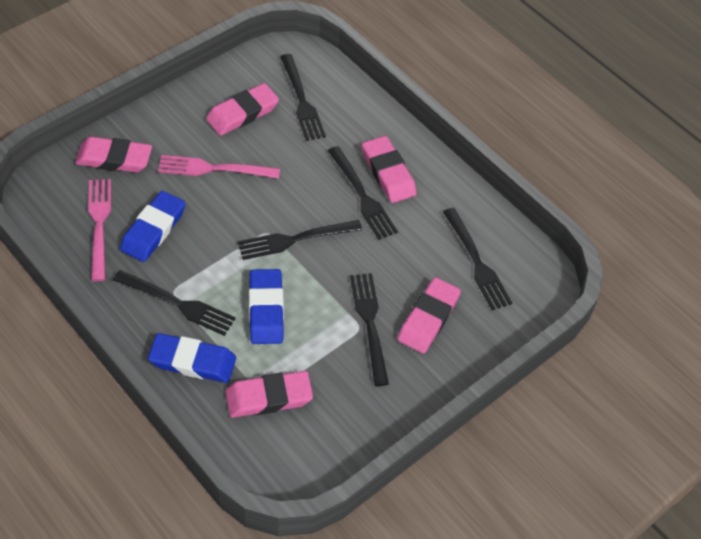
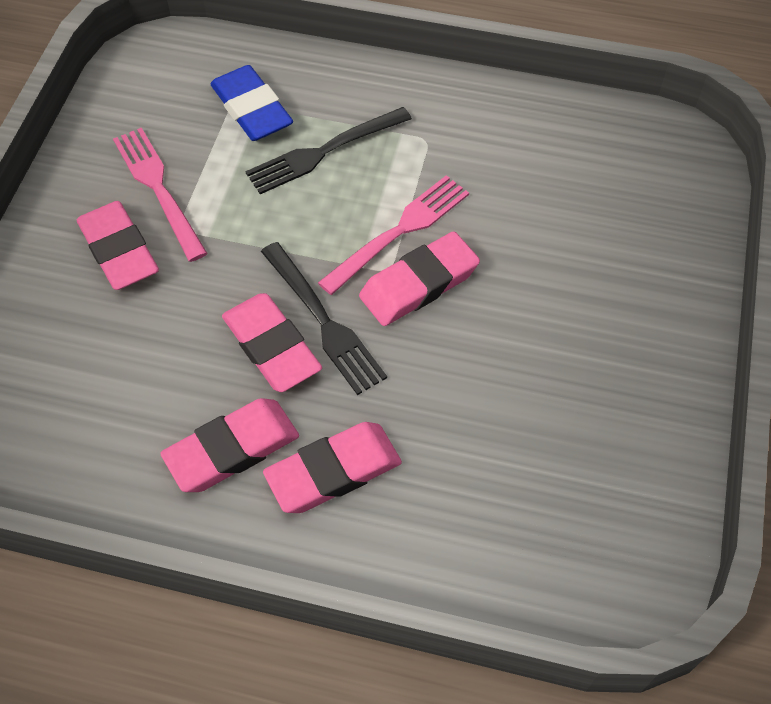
black fork: [113,270,236,336] [238,220,362,260] [280,54,326,141] [327,146,398,240] [350,273,389,386] [443,208,512,310] = 6 -> [245,107,412,194] [261,242,387,395] = 2
blue eraser: [120,191,186,262] [148,333,236,383] [249,269,284,344] = 3 -> [210,65,293,141] = 1

